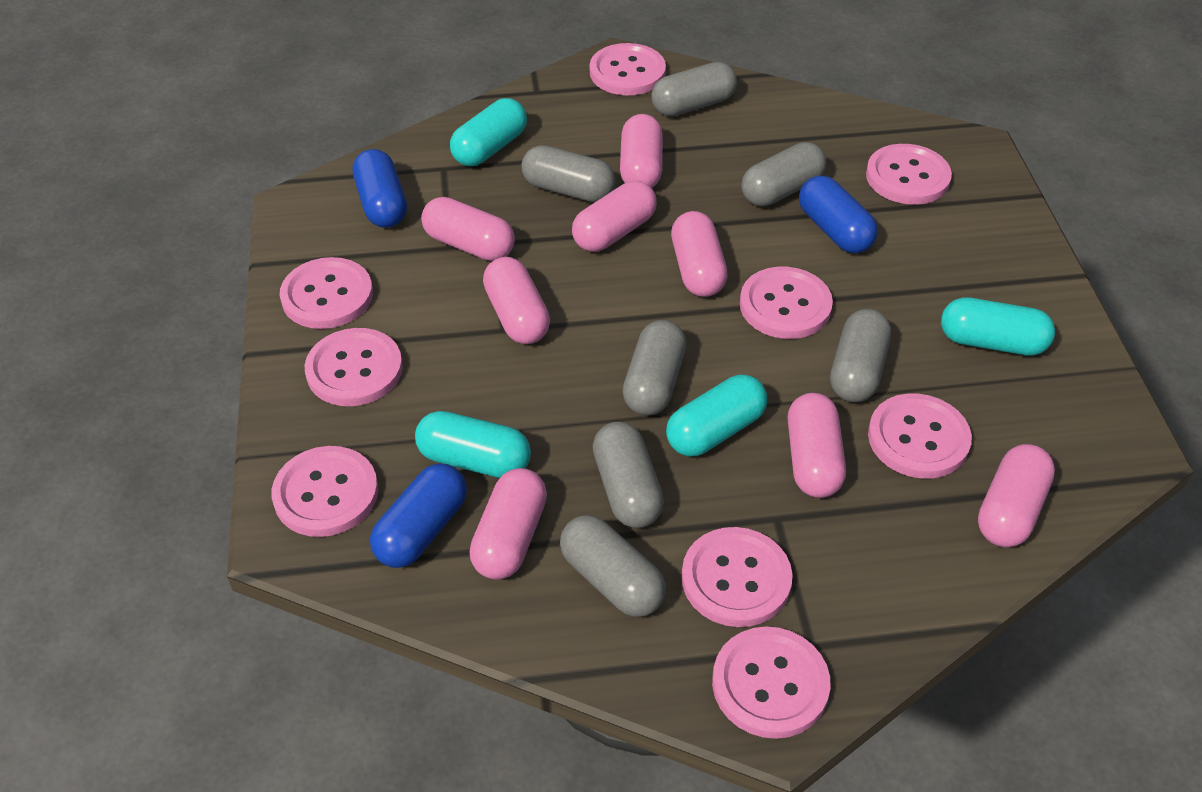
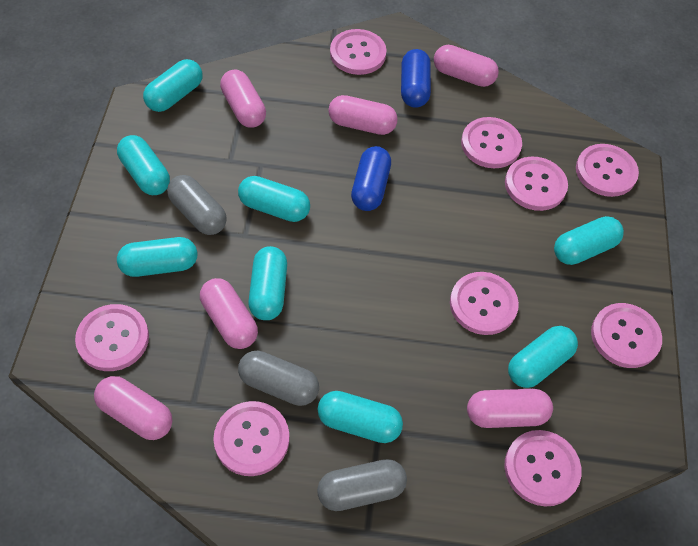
blue capsule: [353,149,407,228] [370,463,467,568] [799,176,878,253] = 3 -> [351,146,391,211] [401,49,431,108] = 2
grey capsule: [522,145,616,202] [560,515,666,617] [593,422,664,528] [622,320,686,415] [652,62,737,116] [741,142,826,207] [830,309,891,402] = 7 -> [167,175,227,235] [238,351,319,406] [317,459,407,511] = 3
pink capsule: [421,197,515,261] [469,468,547,580] [483,257,550,344] [572,181,657,252] [620,114,663,188] [671,211,728,297] [788,393,846,498] [978,444,1055,547] = 8 -> [94,376,173,440] [200,278,258,349] [220,69,266,128] [328,95,398,135] [434,45,499,87] [467,389,553,428] = 6
turquoise capsule: [415,411,531,478] [450,98,527,166] [666,375,767,456] [941,298,1055,356] = 4 -> [117,135,170,195] [117,237,197,277] [143,59,202,112] [238,176,310,222] [248,246,287,320] [317,391,403,443] [508,326,578,388] [554,216,624,265] = 8

